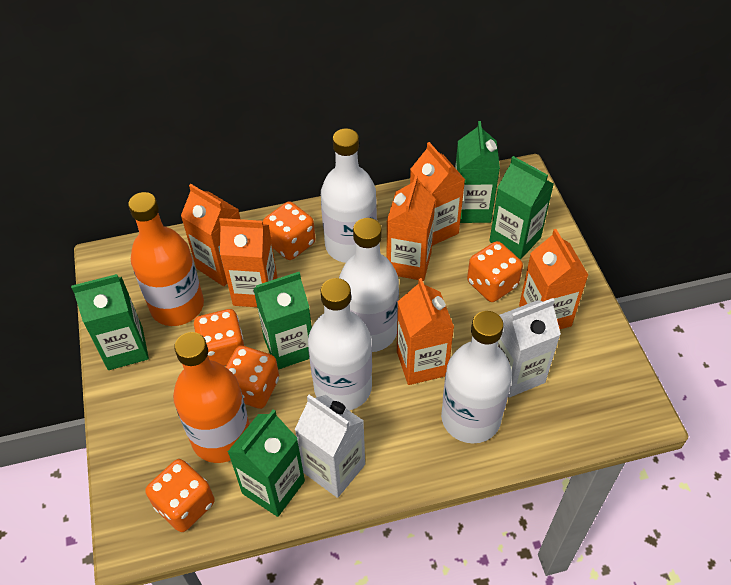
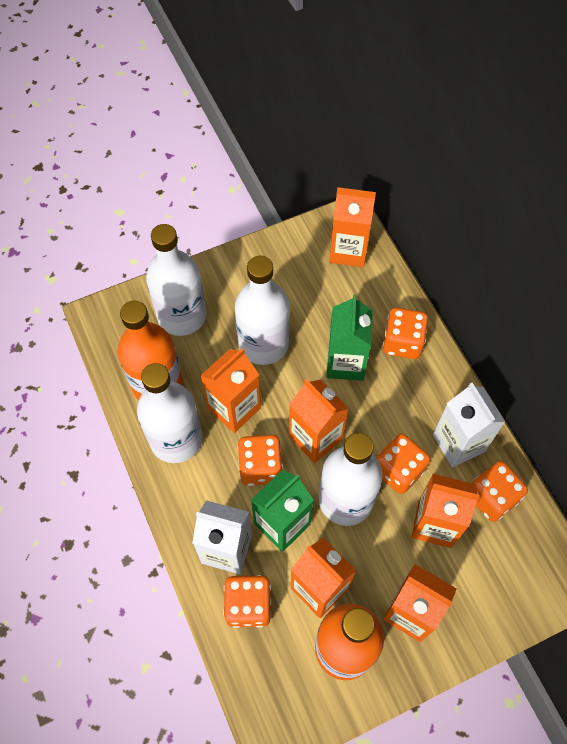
green carton: [71,274,149,370] [228,409,305,517] [253,272,312,370] [455,121,500,223] [489,156,554,260] = 5 -> [251,470,314,552] [327,294,373,381] = 2

